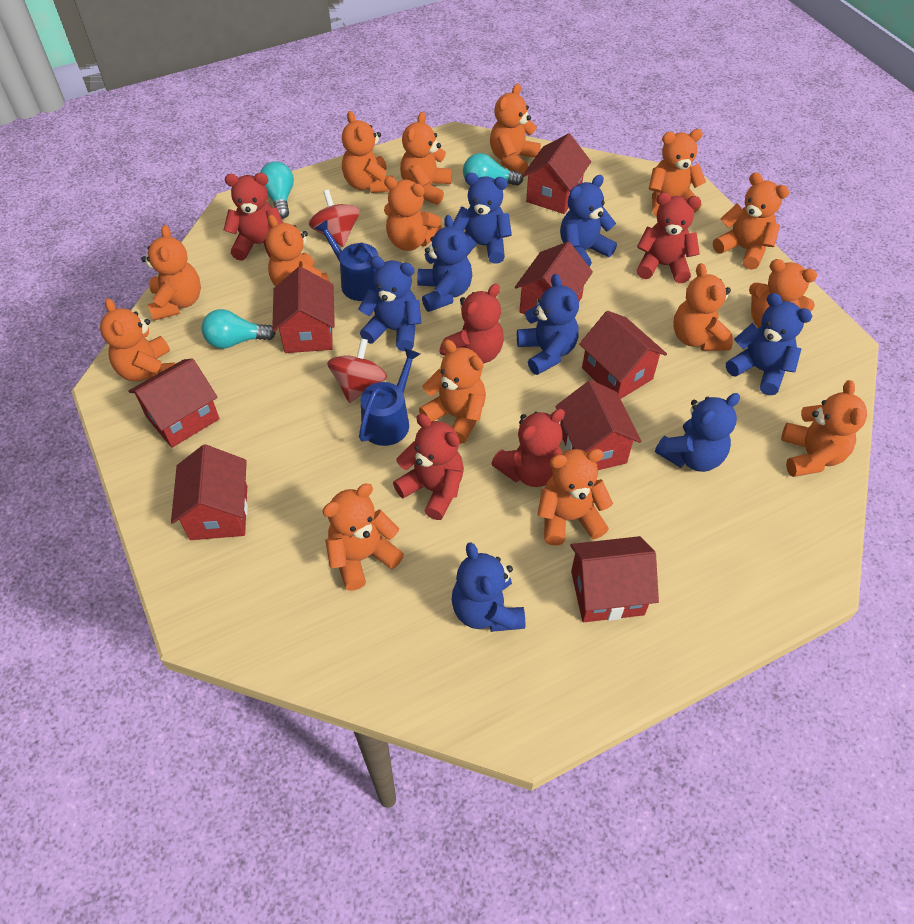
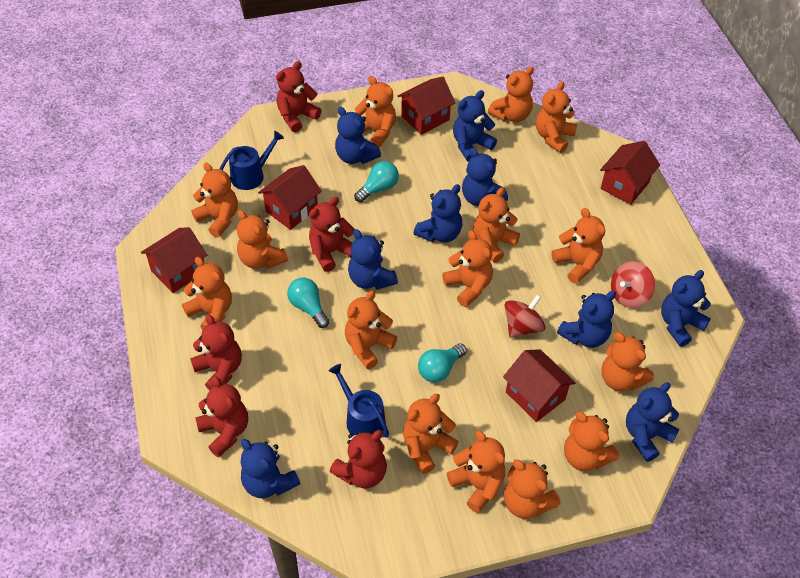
blue teddy bear: [358,256,421,351] [417,215,472,312] [452,542,525,632] [453,173,512,264] [517,274,579,375] [560,175,617,267] [655,393,740,472] [726,293,812,395] = 8 -> [241,439,300,498] [335,107,381,164] [348,229,398,290] [414,184,462,242] [453,90,497,162] [462,148,508,206] [557,291,616,348] [626,382,679,462] [661,270,711,347] = 9
red house: [128,358,220,448] [171,444,248,540] [272,266,335,353] [515,242,593,315] [522,133,591,214] [555,380,641,470] [570,536,659,622] [579,311,667,399] = 8 -> [141,227,207,293] [258,165,322,230] [397,77,455,135] [503,349,576,422] [600,141,660,205] = 5

